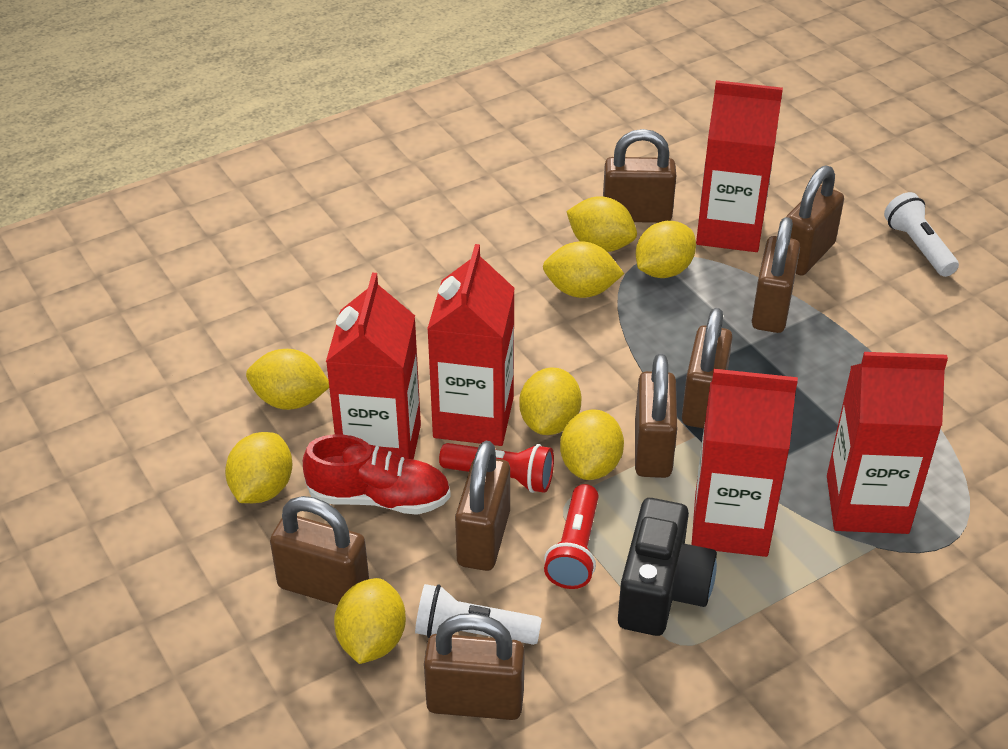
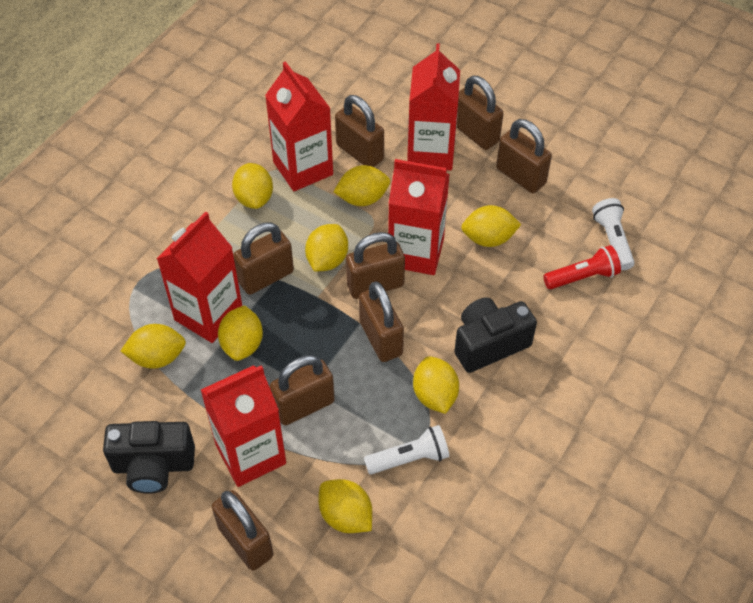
black camera: [618,498,717,636] = 1 -> [103,421,195,494] [455,298,537,373] = 2
red flashlight: [439,443,554,493] [544,484,599,589] = 2 -> [543,245,621,289] = 1
red shoe: [303,434,451,515] = 1 -> none = 0

